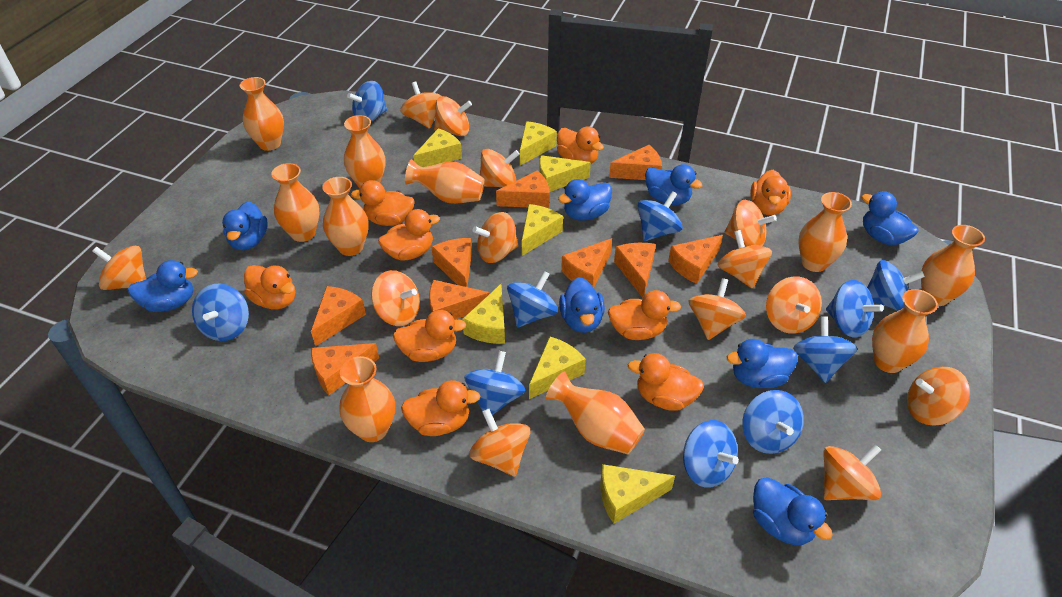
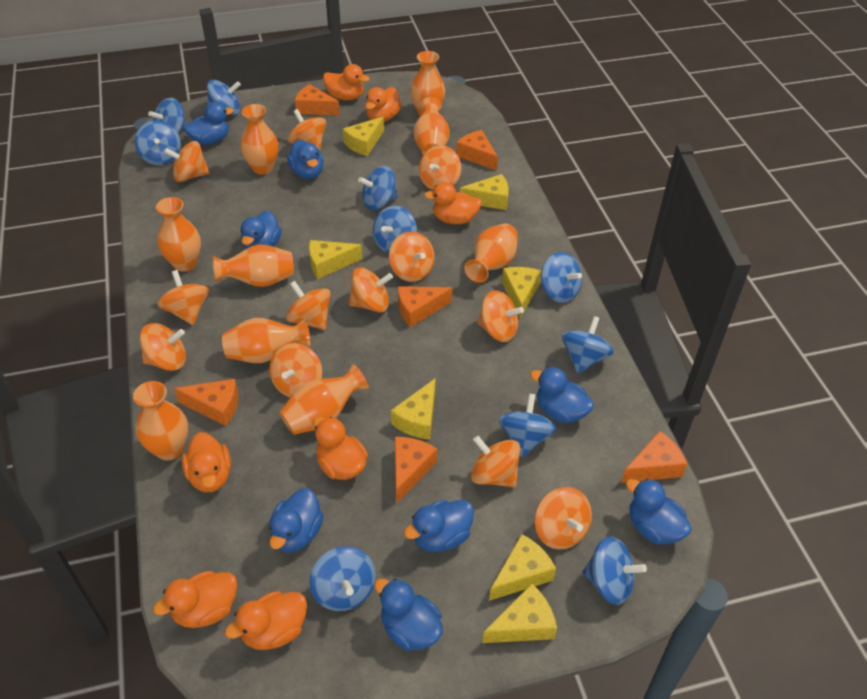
orange cheese: [311,286,366,346] [311,343,379,395] [429,280,490,320] [431,238,472,287] [496,170,549,208] [561,238,612,288] [609,145,662,180] [614,243,656,298] [668,235,723,284] = 9 -> [174,379,238,426] [295,84,340,115] [395,437,437,504] [398,286,452,327] [456,130,498,171] [621,431,688,483] = 6
orange duck: [244,265,295,309] [351,180,415,226] [378,209,440,261] [393,310,466,362] [401,380,480,436] [557,126,604,164] [608,290,681,340] [628,353,704,411] [750,170,791,215] = 9 -> [153,571,237,628] [182,432,231,493] [225,591,307,650] [313,417,368,480] [323,64,370,100] [365,87,402,122] [424,182,482,224] = 7
orange spinning top: [92,246,146,290] [371,270,420,326] [400,82,441,129] [434,96,472,136] [469,409,530,477] [472,212,519,263] [480,149,520,187] [689,278,746,340] [718,230,772,289] [724,200,777,247] [766,276,822,334] [823,444,881,500] [907,367,970,426] = 13 -> [140,323,186,371] [157,270,209,325] [164,141,210,182] [269,343,322,397] [286,281,331,330] [288,109,326,150] [349,267,393,312] [389,232,434,282] [419,145,461,190] [470,436,521,487] [477,290,524,342] [535,487,592,549] = 12
orange vase: [240,77,284,151] [271,163,320,242] [322,177,369,256] [339,356,395,442] [344,115,386,188] [405,159,485,204] [546,371,645,454] [798,192,852,272] [872,289,938,373] [921,225,985,306] = 10 -> [133,381,188,460] [156,197,201,272] [213,244,294,287] [222,318,310,363] [240,104,279,175] [279,364,369,435] [410,51,445,117] [413,97,450,155] [464,223,518,283] = 9

